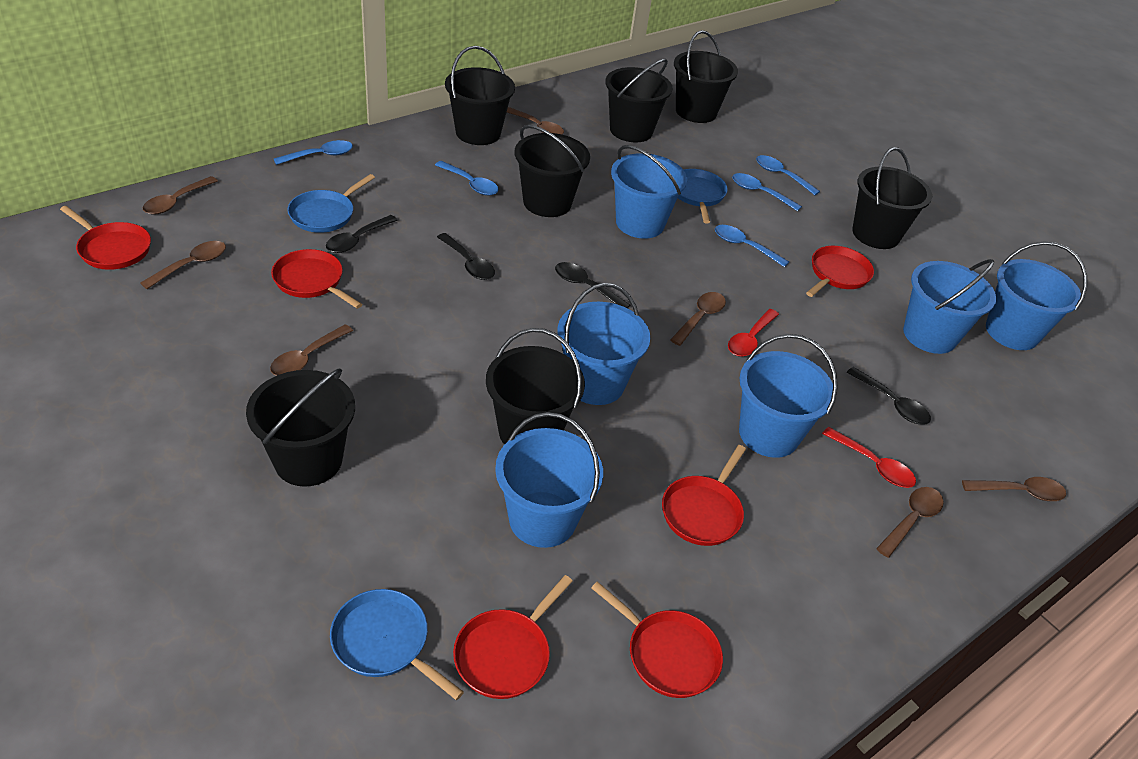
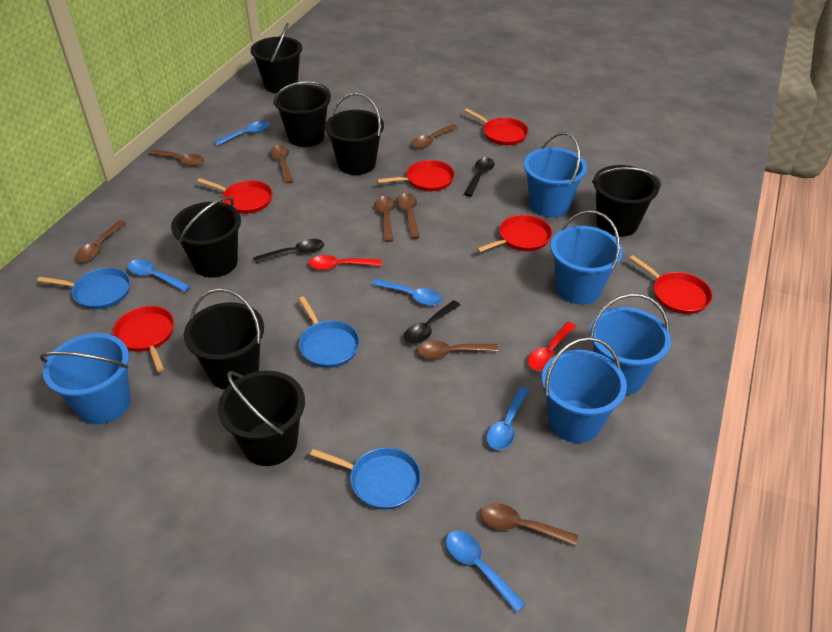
black spoon: [326,215,397,253] [437,233,495,280] [555,262,630,309] [847,367,931,424] = 4 -> [253,239,324,263] [404,300,460,344] [464,158,494,197] = 3
blue bucket: [495,412,603,548] [558,283,650,405] [611,145,687,239] [739,334,838,458] [903,259,996,354] [986,241,1087,350] = 6 -> [40,333,131,424] [524,132,587,217] [542,337,627,443] [551,210,623,304] [590,293,671,395] = 5
brown spoon: [140,241,226,289] [143,176,218,215] [270,324,353,376] [507,107,564,135] [670,292,726,346] [876,487,944,558] [962,477,1066,501] = 7 -> [76,221,126,262] [149,150,204,166] [270,145,293,184] [375,196,395,242] [397,193,420,239] [411,124,458,148] [417,341,498,359] [481,503,578,546] = 8

